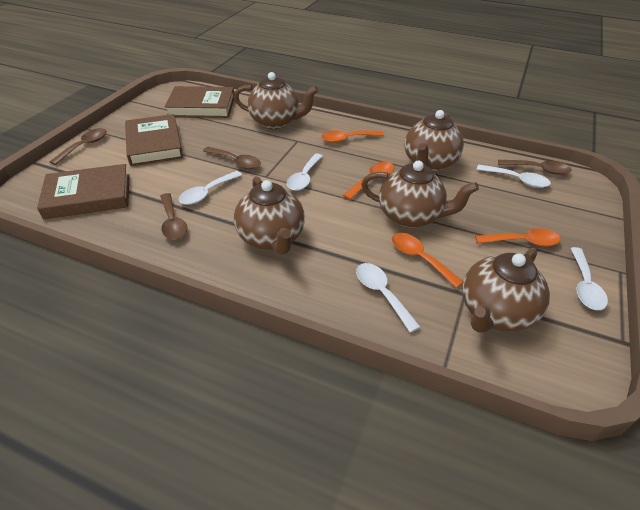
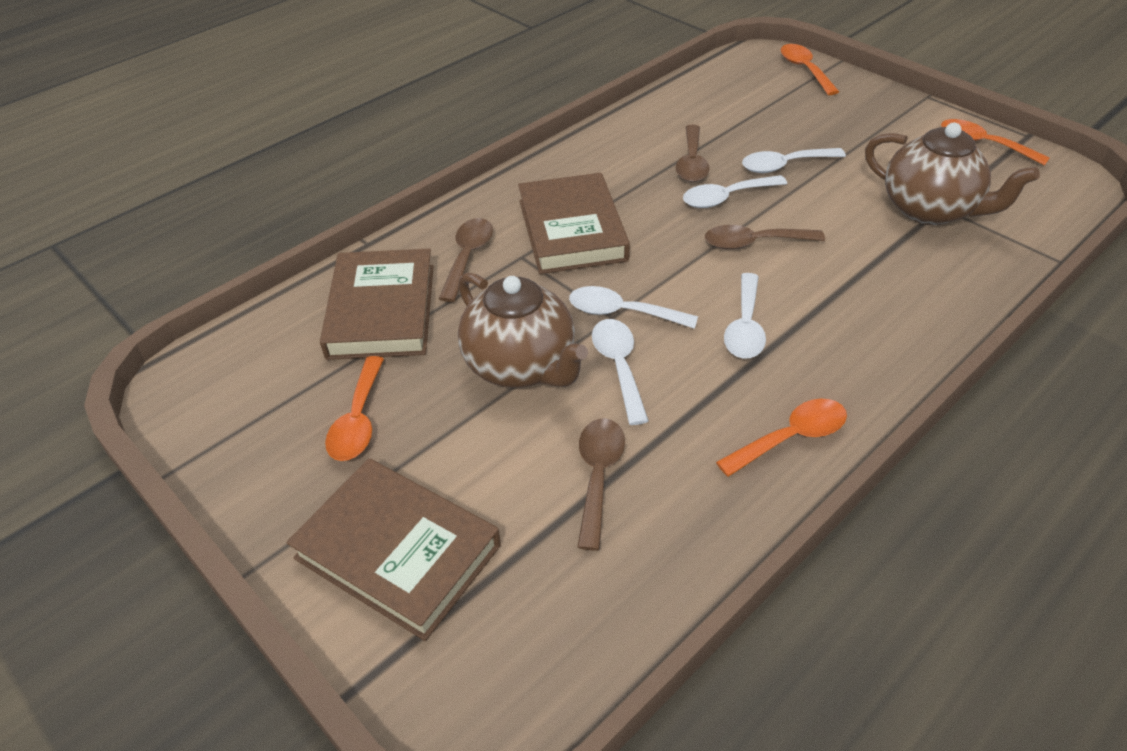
brown teapot: [234,72,319,129] [234,176,305,255] [361,160,479,228] [405,110,464,172] [462,248,550,333] = 5 -> [458,272,588,388] [865,122,1040,225] = 2

